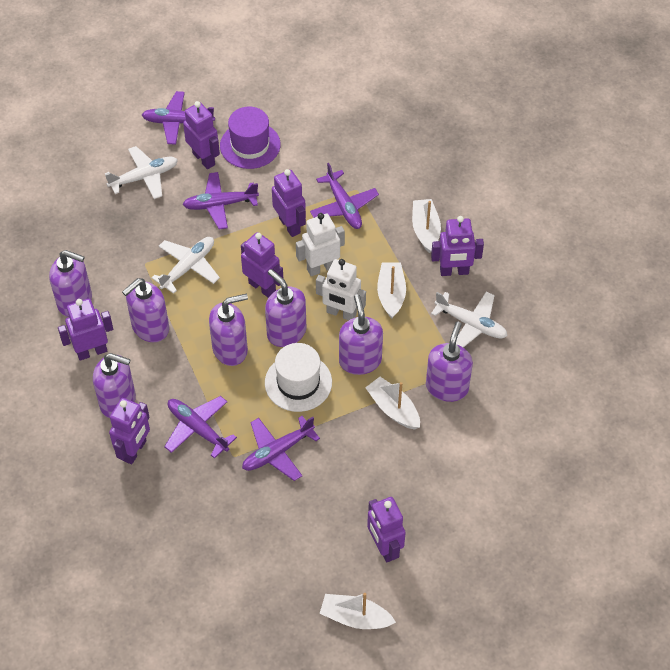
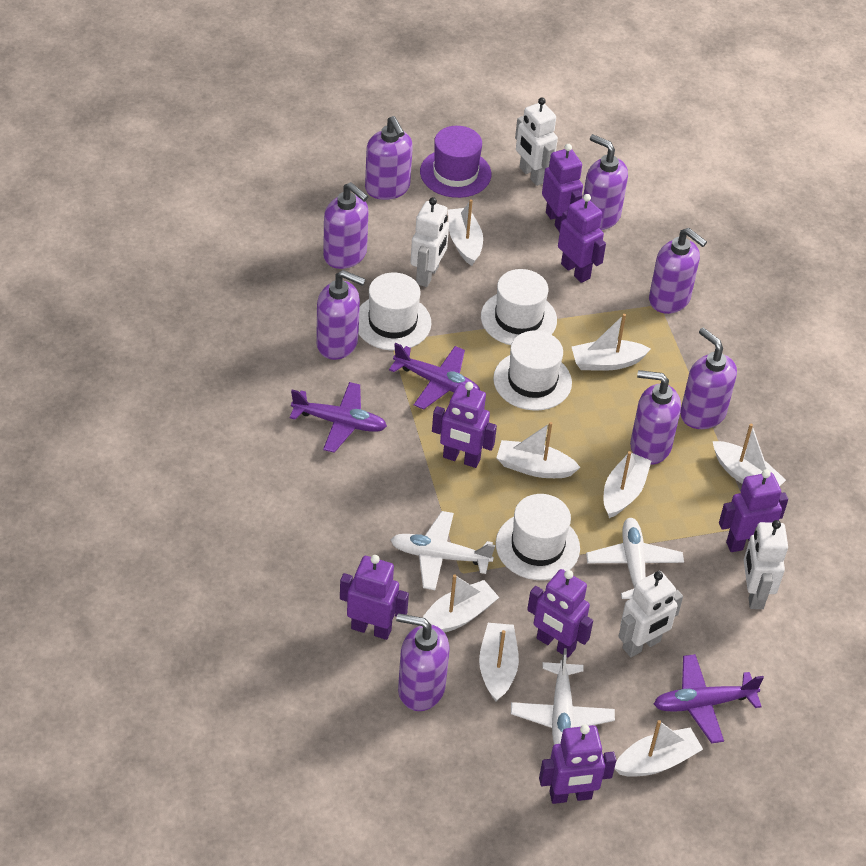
purple plane: [142,91,215,145] [164,396,237,459] [183,172,259,229] [242,416,320,481] [310,163,379,229] = 5 -> [290,382,387,453] [389,343,480,410] [654,654,764,744] = 3
purple soap dispenser: [49,250,92,317] [93,353,136,418] [122,278,169,342] [209,294,248,366] [265,269,306,347] [339,294,383,375] [426,322,473,402] = 7 -> [316,270,366,360] [323,182,369,269] [365,116,413,200] [396,613,449,711] [583,134,628,230] [630,370,681,465] [649,228,707,314] [680,327,737,429] = 8
white boat: [320,593,396,629] [365,377,420,430] [377,262,406,319] [412,199,441,253] = 4 -> [423,574,499,633] [448,199,483,266] [479,623,519,701] [496,422,581,478] [572,314,651,371] [604,451,651,518] [614,720,703,777] [713,424,786,486] = 8
white hat: [265,343,332,412] = 1 -> [359,273,431,351] [481,269,557,345] [493,331,572,411] [496,494,580,580] = 4
white robot: [296,213,345,276] [316,259,366,320] = 2 -> [410,197,449,287] [515,97,558,186] [618,571,683,657] [744,520,788,609] = 4

